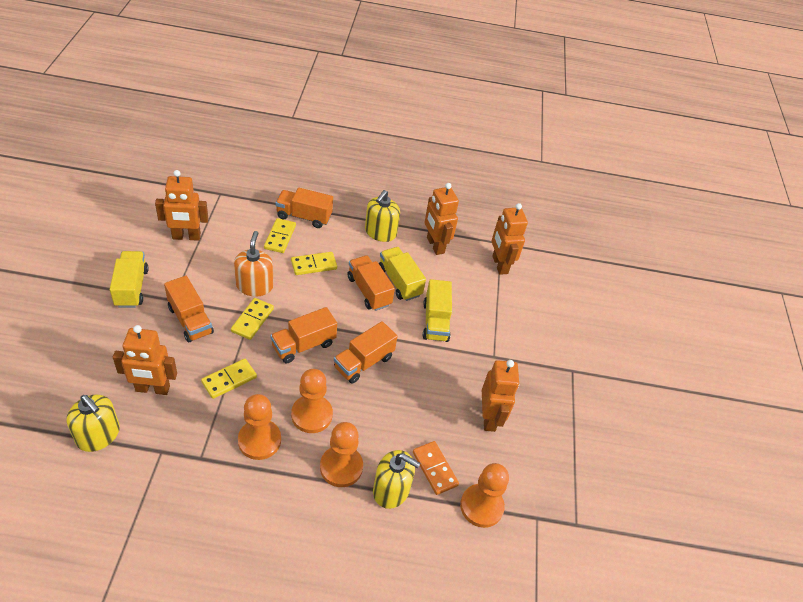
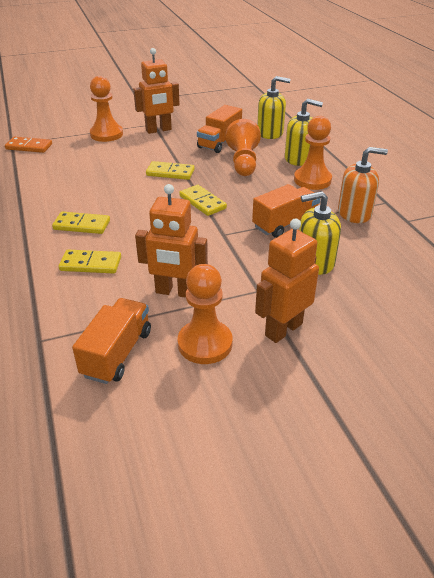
orange robot: [113,325,177,395] [155,170,208,241] [425,183,459,255] [482,360,519,432] [492,203,528,275] = 5 -> [133,48,180,134] [135,184,208,298] [255,218,319,343] = 3
orange truck: [164,276,214,342] [271,307,337,363] [276,188,333,228] [334,321,398,384] [348,255,395,311] = 5 -> [72,298,151,384] [197,105,242,153] [252,184,321,238] = 3
yellow truck: [110,251,149,308] [379,247,426,301] [423,279,452,342] = 3 -> none = 0

